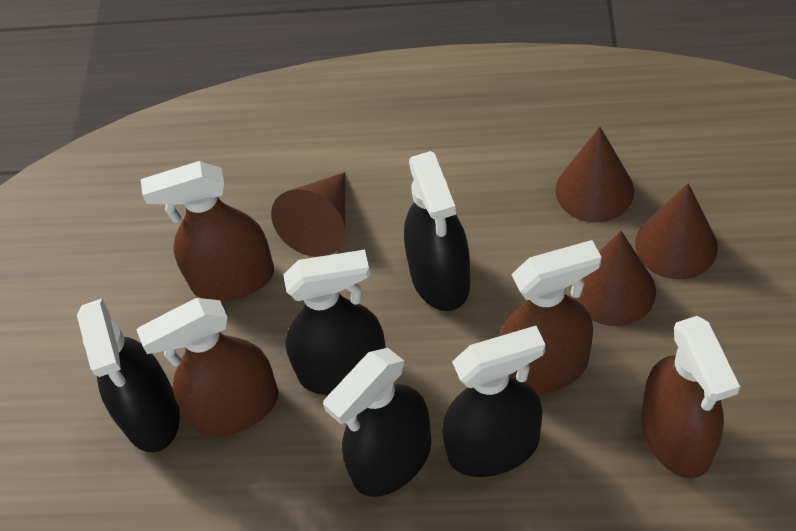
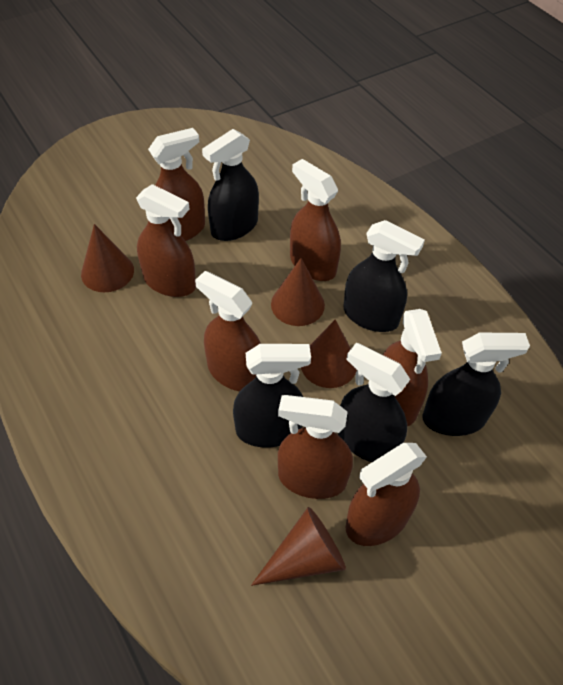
brown spray bottle: [136,298,278,437] [141,161,274,301] [499,240,601,395] [642,316,740,478] = 4 -> [136,184,196,297] [148,128,205,241] [195,271,261,391] [278,395,353,499] [290,159,341,281] [346,443,427,546] [383,309,442,426] = 7

